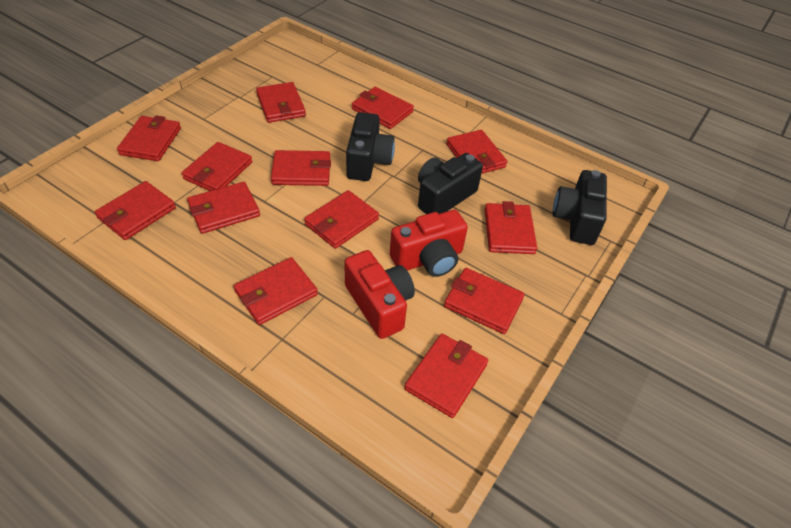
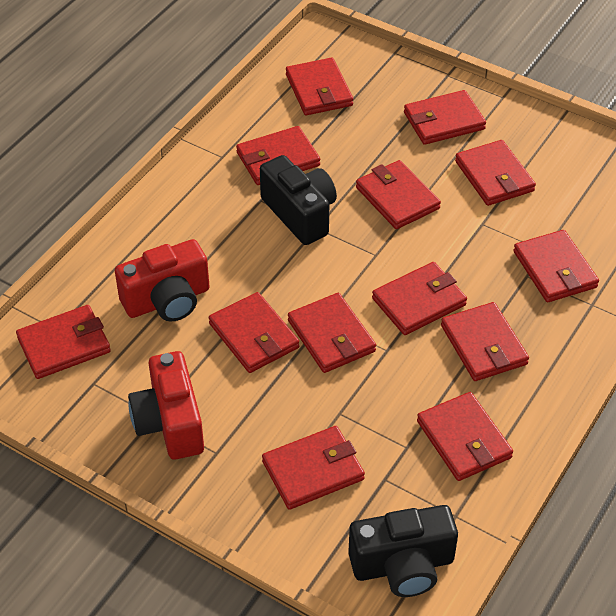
black camera: [346,112,395,181] [418,153,483,214] [553,170,607,245] = 3 -> [260,155,337,245] [348,505,458,597] = 2

